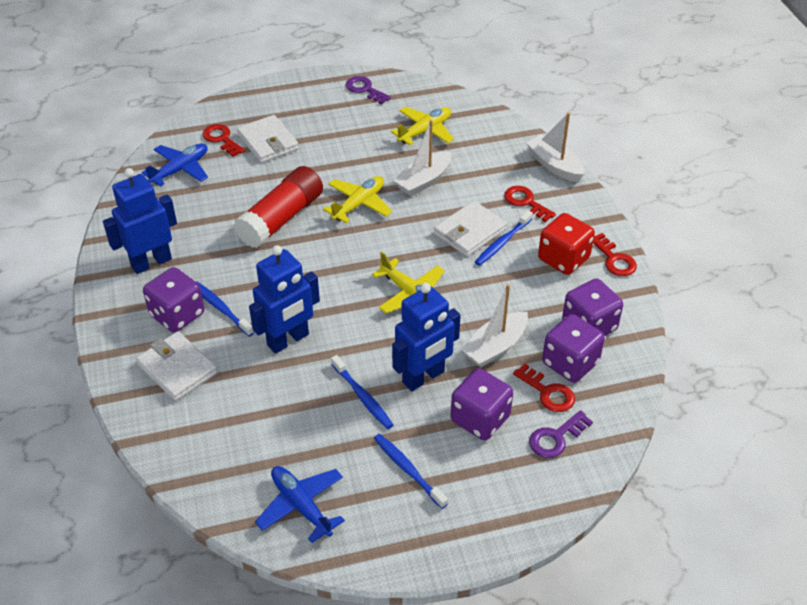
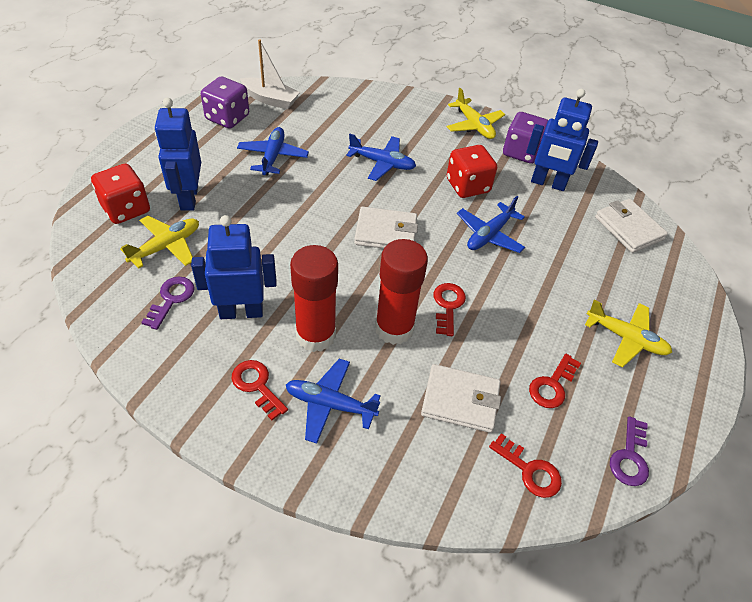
blue plane: [142,143,208,186] [255,466,345,543] = 2 -> [237,127,309,176] [286,359,381,444] [346,134,416,181] [457,196,525,253] = 4
blue toothbrush: [197,282,254,337] [331,355,393,429] [374,434,448,509] [475,210,533,266] = 4 -> none = 0
purple dice: [143,267,204,333] [451,368,513,440] [542,314,605,383] [562,278,623,336] = 4 -> [201,77,249,129] [503,112,548,164] = 2
red dice: [538,213,595,275] = 1 -> [91,164,150,224] [447,145,497,198] = 2
red glue stick: [234,166,323,248] = 1 -> [290,245,338,352] [375,239,428,345] = 2
white boat: [393,120,451,196] [461,284,528,368] [526,112,584,182] = 3 -> [240,39,300,110] = 1

